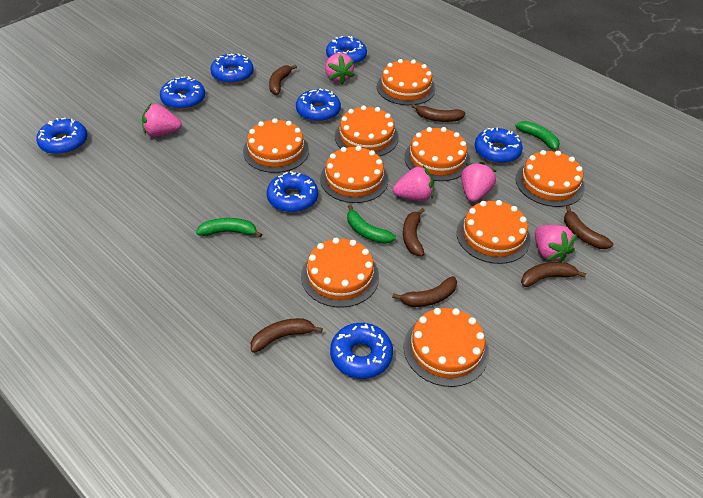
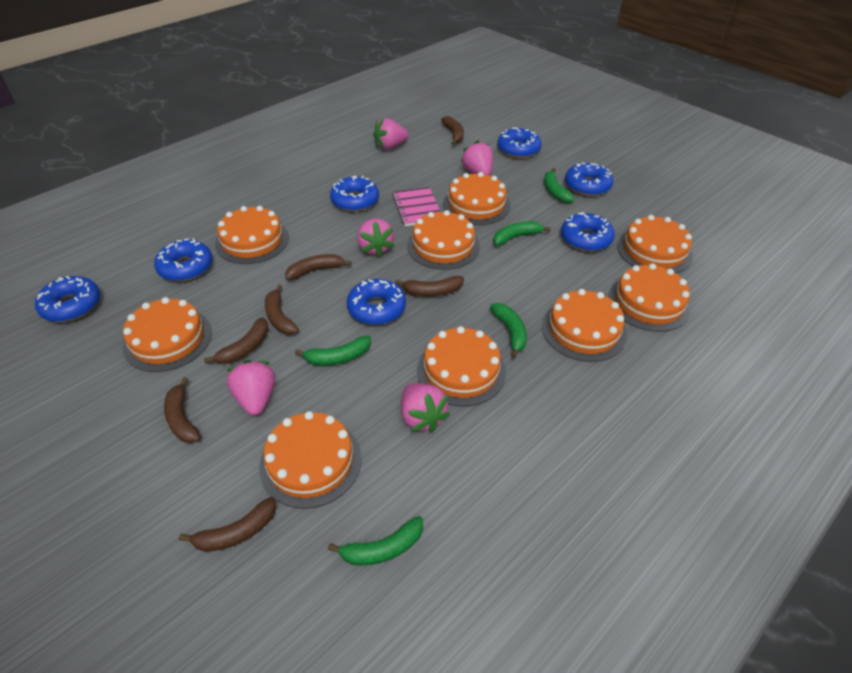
blue donut: [36,118,87,155] [160,76,205,110] [210,54,254,84] [267,171,318,212] [296,89,341,122] [326,36,367,65] [330,323,393,379] [475,127,523,164] = 8 -> [35,276,100,322] [154,238,213,281] [330,175,379,212] [346,279,406,325] [497,127,542,158] [561,212,615,252] [565,163,613,196] = 7
green banana: [196,218,262,237] [347,205,396,244] [515,121,560,152] = 3 -> [295,336,371,365] [328,516,423,566] [490,303,527,358] [493,221,551,245] [544,168,575,203] = 5
pink notebook: none = 0 -> [392,187,440,226] = 1

